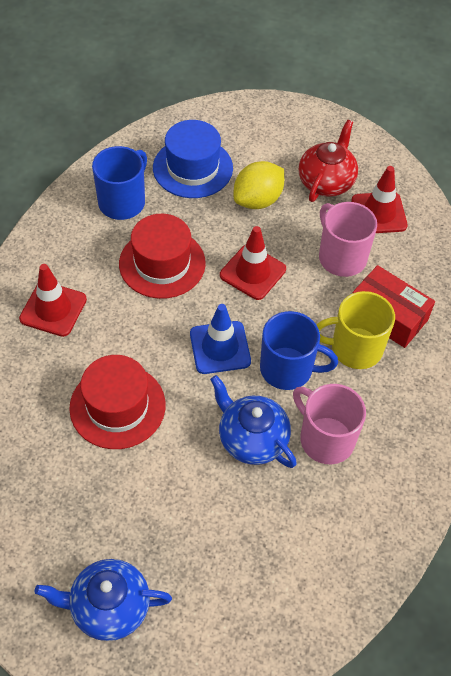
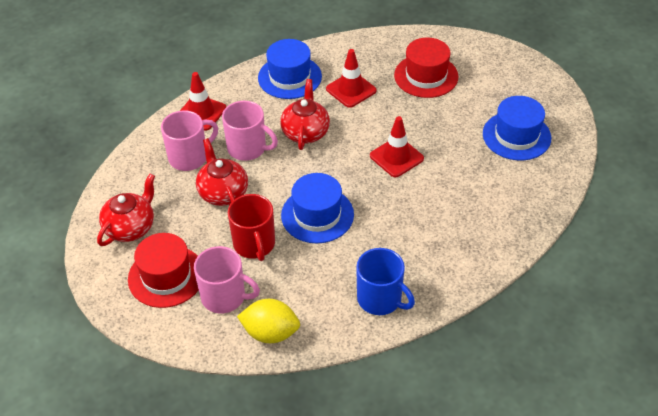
blue hat: [153,120,233,198] = 1 -> [258,39,322,99] [281,173,354,243] [483,96,551,160] = 3
blue mug: [92,146,147,220] [260,311,338,390] = 2 -> [356,248,415,315] = 1
blue teapot: [35,559,172,641] [210,375,297,468] = 2 -> none = 0
blue traffic cone: [190,304,251,374] = 1 -> none = 0
pink mug: [293,384,366,464] [319,202,377,277] = 2 -> [161,111,218,171] [194,246,260,313] [222,101,278,161] = 3
red box: [353,265,435,348] = 1 -> none = 0
red mug: none = 0 -> [228,194,275,261] = 1
red teapot: [299,120,358,202] = 1 -> [97,174,155,246] [196,138,248,206] [280,79,330,150] = 3
yellow mug: [316,291,395,369] = 1 -> none = 0

